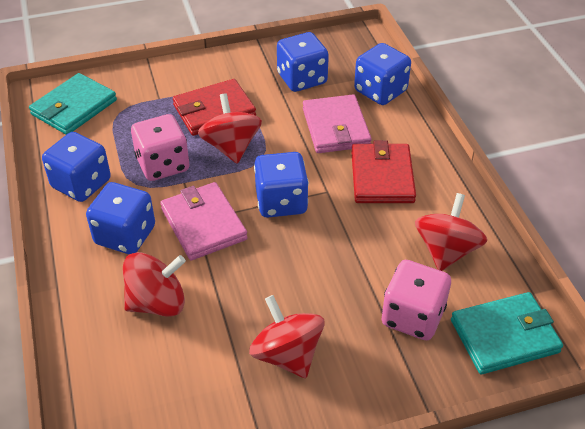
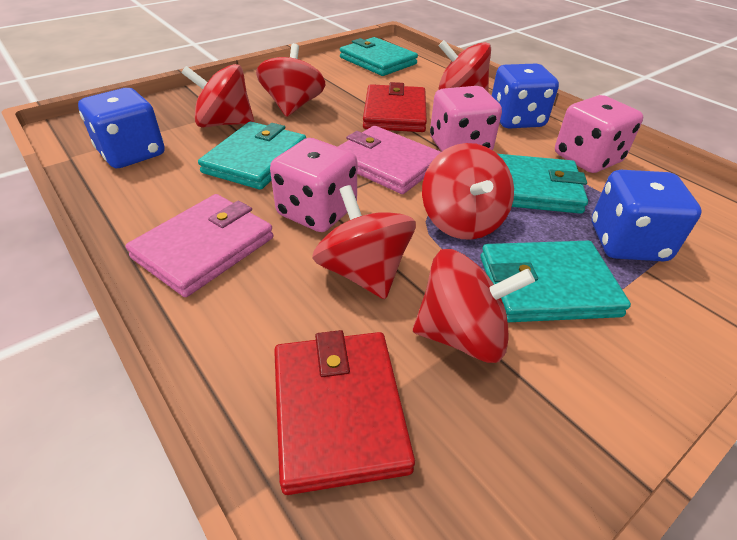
blue dice: [42,132,111,202] [86,182,155,254] [254,152,309,218] [277,32,329,92] [354,43,411,105] = 5 -> [78,88,165,168] [492,64,559,129] [592,170,702,261] = 3
pink dice: [131,114,190,181] [382,260,451,340] = 2 -> [270,138,357,232] [430,86,502,152] [555,95,643,173] = 3
red spinning top: [123,252,186,317] [198,93,262,164] [249,295,325,378] [415,193,487,271] = 4 -> [181,64,254,128] [256,43,325,117] [312,185,416,299] [413,249,535,363] [422,143,514,240] [438,40,491,92] = 6
turquoise wallet: [29,73,117,135] [451,292,563,374] = 2 -> [198,122,306,190] [340,37,418,76] [480,241,631,322] [498,154,588,214] = 4

